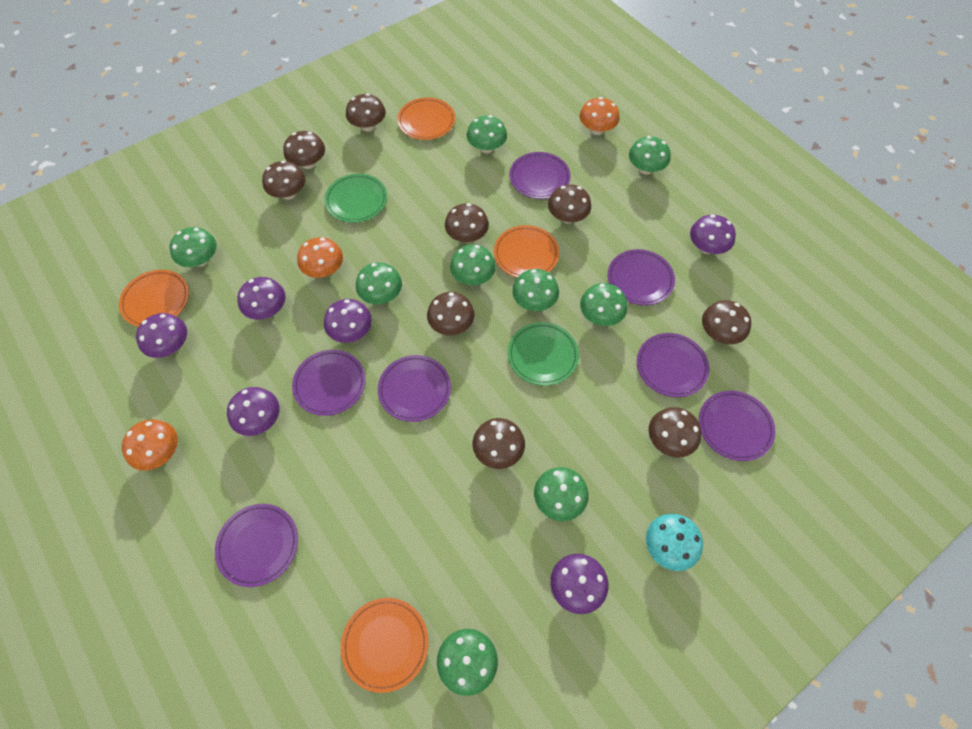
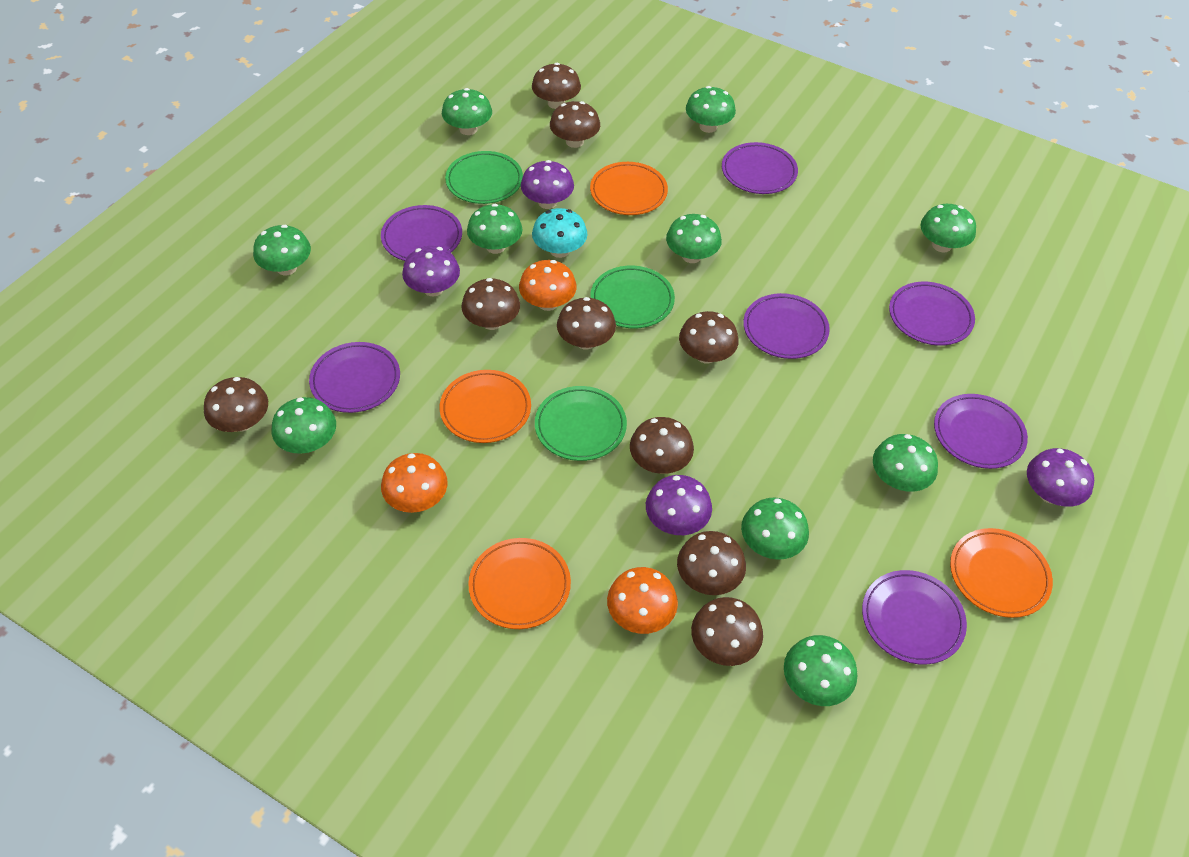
green mushroom: [169,227,217,267] [356,262,402,304] [437,629,498,696] [450,244,496,285] [467,115,507,153] [512,269,559,311] [534,467,589,521] [580,283,628,326] [629,136,671,175] = 9 -> [253,225,311,275] [272,397,336,454] [442,88,492,135] [467,204,523,254] [666,214,722,263] [686,86,736,133] [741,498,809,560] [784,635,857,706] [873,434,938,492] [921,204,976,252] = 10
green plate: [324,174,387,223] [508,322,579,386] = 2 -> [445,151,523,204] [535,386,627,461] [590,266,675,328] = 3
purple mushroom: [136,313,187,358] [227,387,280,436] [237,277,286,320] [324,299,372,343] [550,554,608,614] [690,215,736,254] = 6 -> [402,246,460,296] [521,160,574,209] [646,475,712,535] [1027,448,1094,507] = 4

